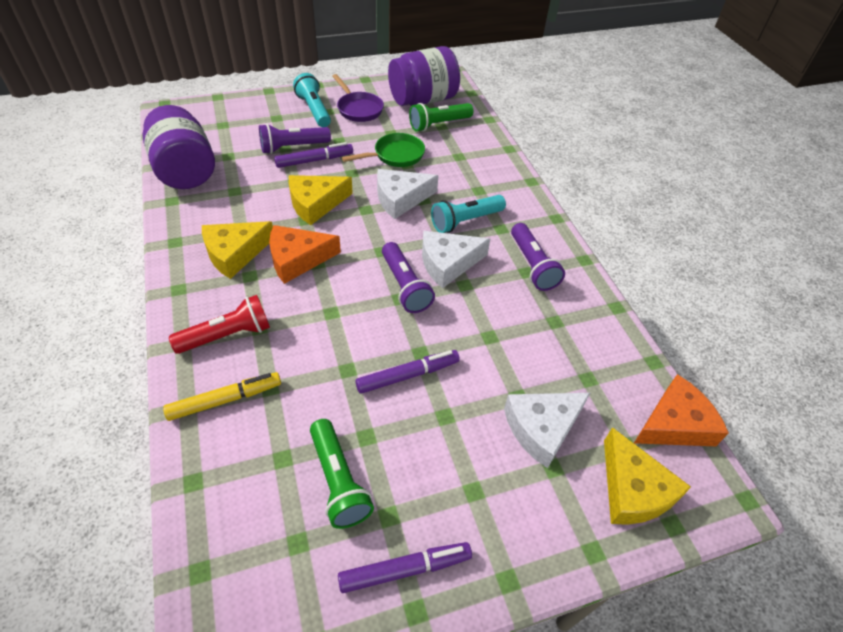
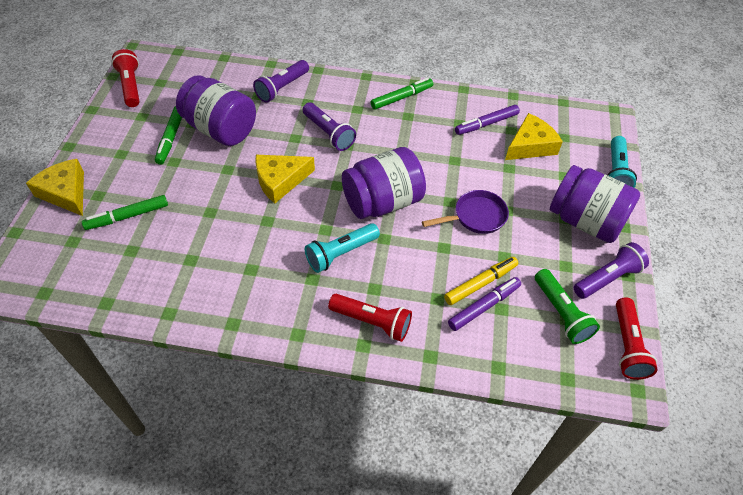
green flashlight: [310,419,374,529] [409,103,474,132] = 2 -> [535,269,600,344] = 1
green marker: none = 0 -> [82,195,168,230] [155,106,182,165] [370,78,433,110] = 3
green pan: [342,133,425,167] = 1 -> none = 0
orange cheese: [269,225,341,284] [634,374,729,446] = 2 -> none = 0
purple jar: [142,105,215,189] [388,46,460,106] = 2 -> [176,75,256,146] [342,147,426,219] [550,165,640,243] = 3
purple marker: [274,142,353,168] [338,542,472,593] [356,350,460,394] = 3 -> [448,277,521,331] [455,105,520,135] = 2
red flashlight: [169,295,270,354] = 1 -> [112,49,139,107] [328,294,412,342] [616,297,658,380] = 3
white cheese: [377,169,439,219] [422,231,490,288] [504,393,590,468] = 3 -> none = 0

